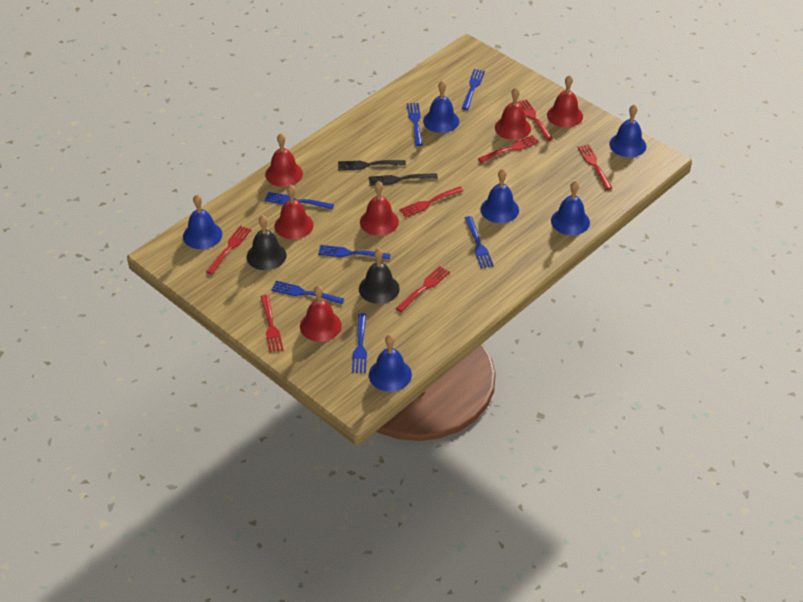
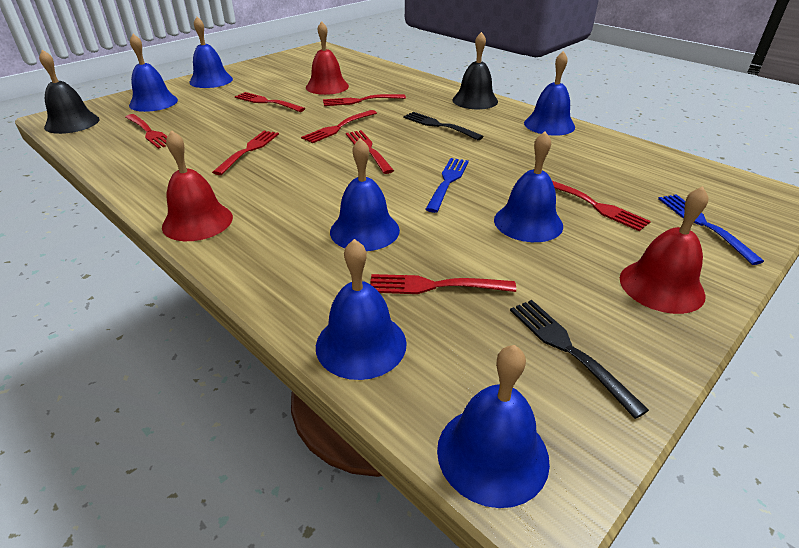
blue bell: [183,194,222,249] [369,334,412,392] [423,80,459,133] [480,169,519,223] [551,181,590,235] [609,104,646,157] = 6 -> [129,34,178,112] [189,17,233,88] [316,239,407,380] [330,138,400,251] [437,345,550,508] [494,131,563,242] [524,51,575,136] = 7
blue fork: [265,192,334,209] [271,281,344,304] [318,245,391,260] [352,313,367,373] [407,103,423,146] [462,69,485,110] [465,216,494,268] = 7 -> [425,158,469,213] [658,194,764,265] = 2
red bell: [265,133,303,187] [274,185,314,239] [300,285,342,342] [360,181,399,236] [495,87,531,140] [547,75,583,128] = 6 -> [162,130,233,241] [306,21,349,95] [620,186,708,314] = 3
red fork: [206,225,251,274] [261,295,283,353] [396,266,450,312] [399,187,463,218] [478,135,539,163] [517,99,553,141] [578,144,612,190] = 7 -> [125,114,168,149] [212,131,279,175] [235,92,305,112] [301,110,377,143] [323,94,406,106] [346,130,394,174] [370,274,516,294] [552,181,651,231] = 8

